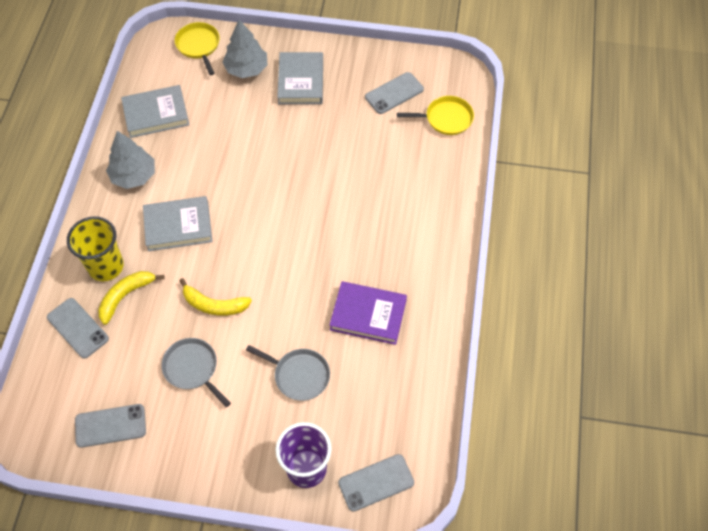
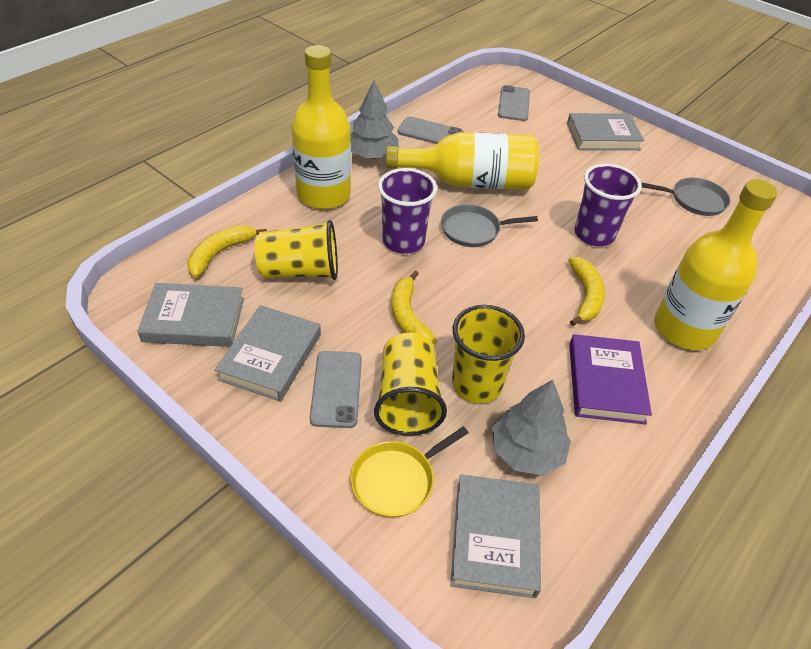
grey book: [121,85,189,138] [143,196,212,251] [277,52,323,104] = 3 -> [137,283,244,347] [215,305,321,402] [450,474,541,598] [567,113,644,150] = 4
grey phone: [47,298,109,359] [75,404,146,448] [338,454,414,512] [365,72,424,114] = 4 -> [310,351,362,428] [398,116,464,144] [498,85,530,121] = 3
purple cup: [276,422,331,488] = 1 -> [378,168,437,254] [574,163,642,246] = 2
yellow banana: [98,271,165,325] [179,278,252,316] = 2 -> [187,225,267,278] [391,270,437,345] [569,257,605,326] = 3
yellow bottle: none = 0 -> [291,45,351,209] [386,132,539,190] [654,179,778,350] = 3
yellow cup: [67,216,124,281] = 1 -> [255,220,338,280] [374,333,447,436] [452,305,525,404] = 3
yellow pan: [175,22,220,75] [397,96,474,135] = 2 -> [350,426,469,518] = 1

